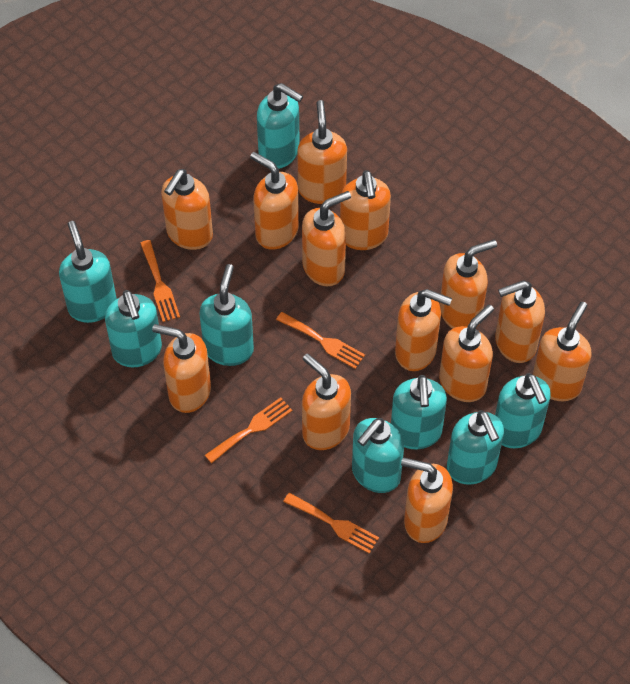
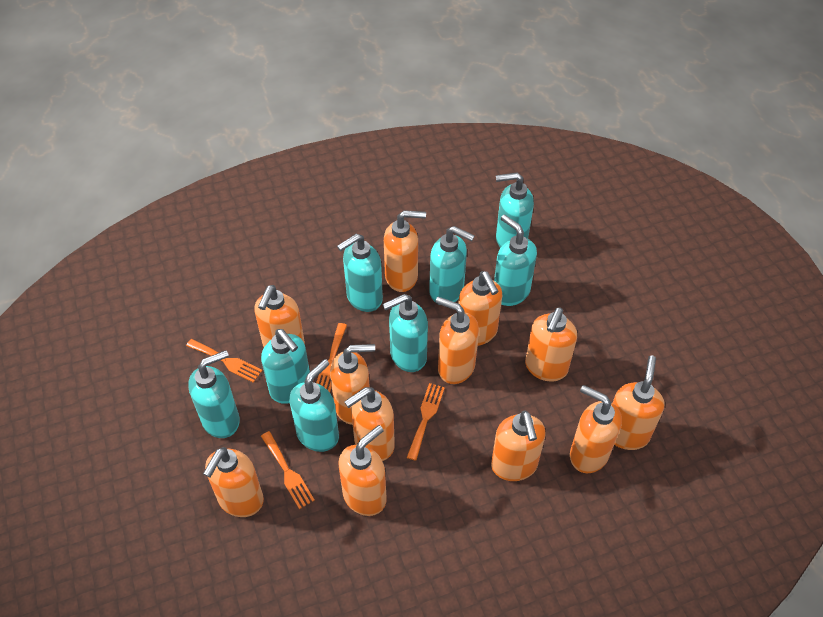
orange soap dispenser: [152,324,211,413] [161,169,213,250] [250,152,299,250] [297,100,347,204] [302,191,351,286] [302,354,351,450] [340,170,391,250] [395,289,452,371] [401,457,453,543] [439,304,494,402] [440,239,497,329] [495,280,545,363] [532,302,591,401] = 13 -> [203,447,264,517] [254,285,305,347] [330,344,375,425] [338,425,387,516] [344,387,395,461] [384,210,426,292] [435,297,479,384] [458,271,502,346] [491,411,546,481] [525,307,577,381] [570,385,622,473] [613,355,664,450] = 12

